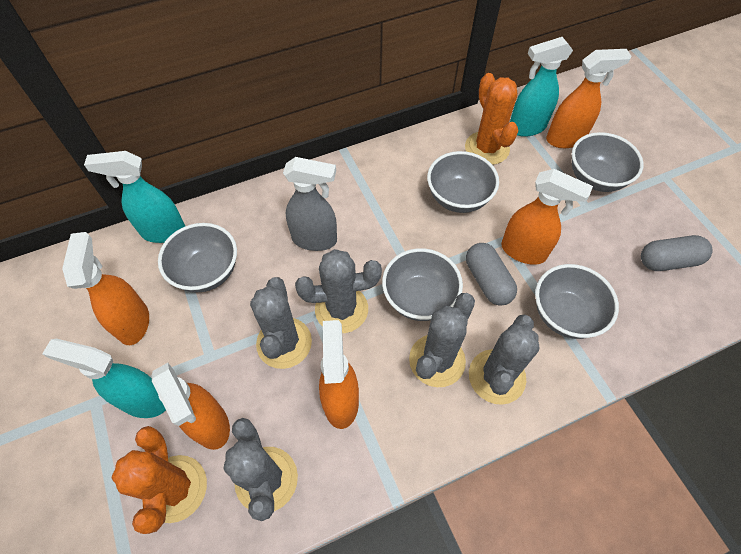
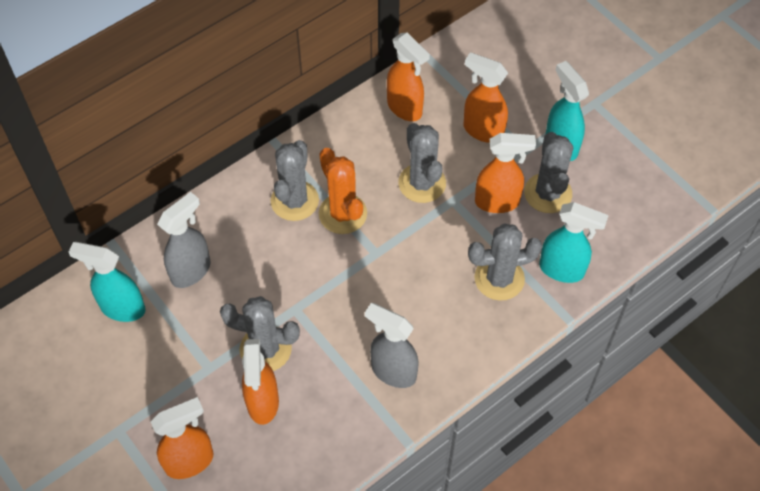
grey bowl: [158,223,237,292] [382,248,463,321] [427,151,499,213] [535,264,619,339] [572,132,644,192] = 5 -> none = 0
grey capsule: [466,243,517,306] [641,235,713,271] = 2 -> none = 0
grey spray bottle: [283,157,337,251] = 1 -> [157,192,210,288] [365,303,418,388] = 2
orange cactus: [111,426,207,534] [465,73,518,165] = 2 -> [319,148,367,234] = 1

